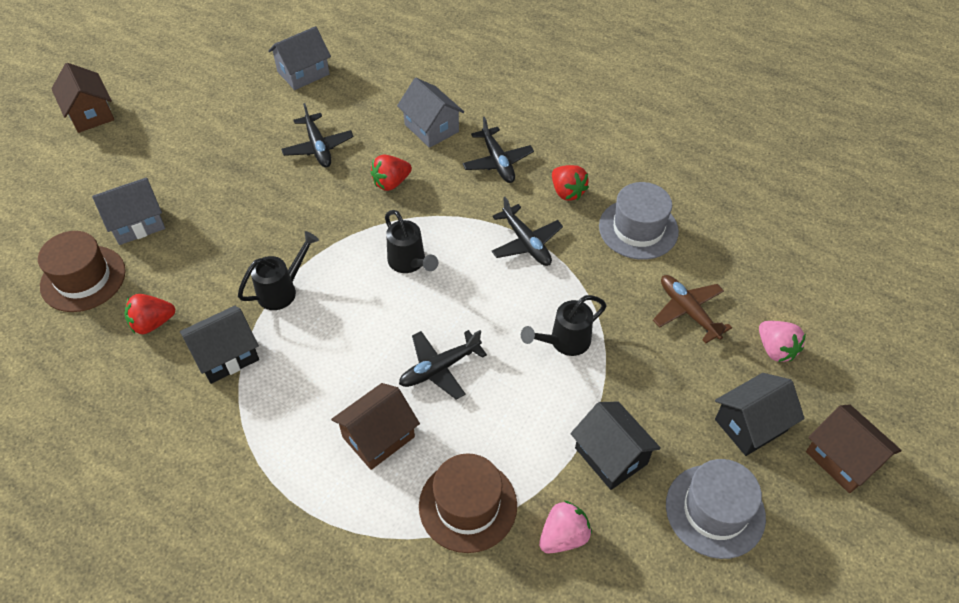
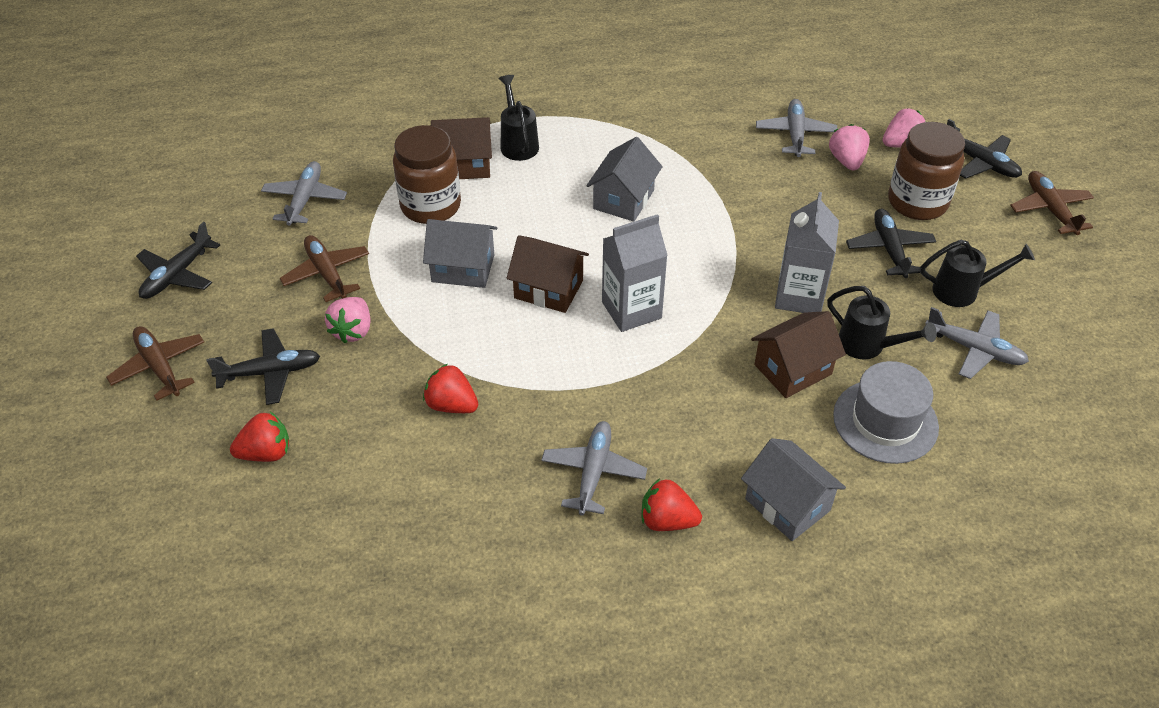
black house: [180,306,259,384] [570,402,661,490] [715,373,805,456] = 3 -> none = 0
brown hat: [38,231,126,312] [419,453,517,553] = 2 -> none = 0
brown jar: none = 0 -> [393,125,461,224] [888,122,965,220] = 2
brown plane: [653,275,732,343] = 1 -> [106,326,204,401] [280,235,369,302] [1010,171,1094,235] = 3
grey carton: none = 0 -> [602,214,668,332] [775,192,839,313] = 2
grey hat: [599,182,679,260] [666,459,766,559] = 2 -> [833,361,939,464] = 1
grey plane: none = 0 -> [261,161,347,226] [541,421,647,515] [756,99,837,157] [925,307,1029,379] = 4
pink strawberry: [539,501,592,553] [759,321,806,362] = 2 -> [325,297,371,343] [829,124,870,171] [883,108,926,147] = 3

